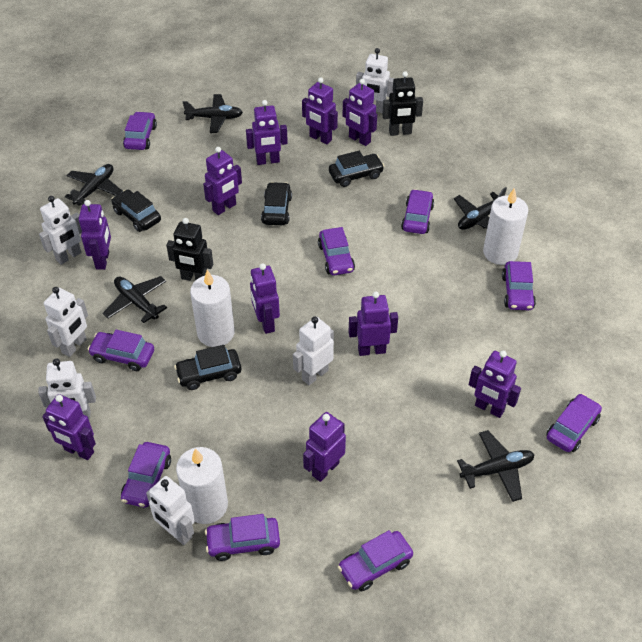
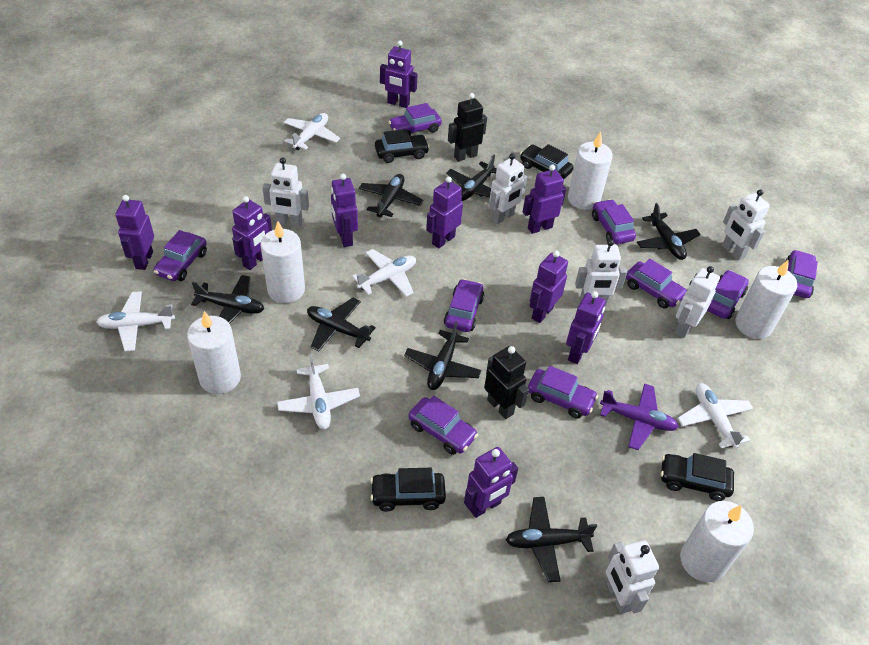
black plane: [65,164,123,206] [103,276,167,323] [183,94,243,133] [454,187,507,230] [457,430,534,502] = 5 -> [191,275,264,324] [307,298,376,352] [359,174,423,218] [404,321,482,390] [446,155,497,201] [506,497,597,582] [637,203,701,260] = 7
purple plane: none = 0 -> [600,383,679,450] = 1
purple robot: [42,394,96,460] [79,200,111,270] [203,147,242,215] [246,100,288,165] [250,263,280,334] [302,77,338,144] [303,412,346,482] [343,79,377,146] [349,292,398,356] [469,351,521,418] = 10 -> [115,195,154,270] [232,196,272,270] [331,174,358,247] [380,40,417,108] [426,176,463,248] [464,447,518,518] [523,165,566,234] [530,251,568,323] [566,291,606,364] = 9
white candle: [176,447,228,524] [190,270,235,347] [483,188,528,265] = 3 -> [187,311,241,394] [260,221,305,303] [568,132,613,210] [680,501,754,582] [735,259,797,339] = 5
white plane: none = 0 -> [97,291,175,351] [277,354,360,429] [284,113,340,150] [352,249,416,297] [677,383,754,449] = 5

